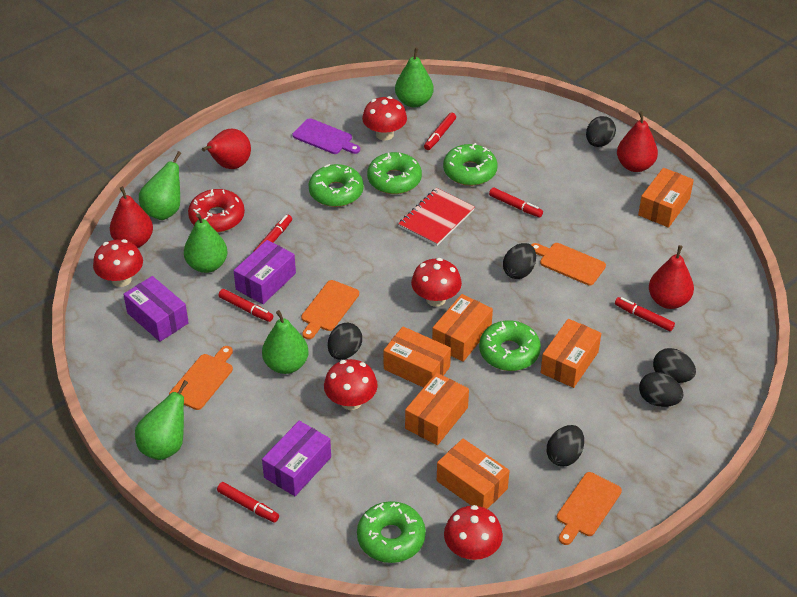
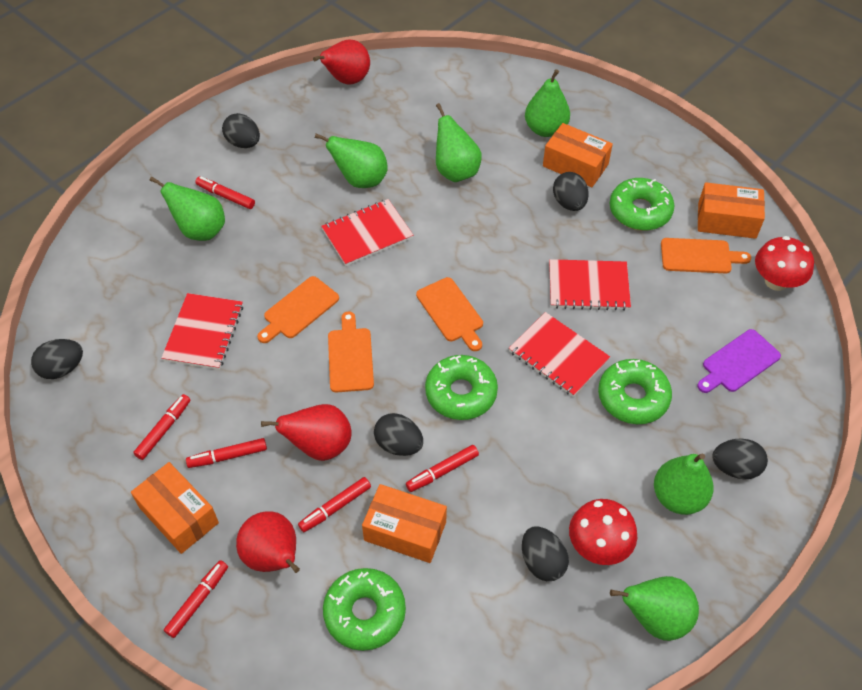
green donut: [308,164,364,207] [357,501,426,563] [367,152,422,194] [443,143,498,186] [479,320,541,371] = 5 -> [323,568,406,651] [425,355,498,420] [598,359,672,424] [609,178,675,231] = 4
green pear: [135,380,188,460] [139,151,181,220] [184,213,228,273] [262,310,309,374] [395,48,434,107] = 5 -> [150,176,225,241] [315,134,388,188] [436,103,482,182] [525,69,570,137] [610,576,699,641] [654,454,714,515] = 6
orange box: [383,327,451,388] [405,373,469,445] [432,294,493,362] [437,439,510,509] [541,319,601,388] [638,168,694,228] = 6 -> [131,462,219,554] [362,484,447,563] [543,123,613,187] [698,182,765,239] = 4
purple box: [123,276,189,342] [234,240,296,304] [262,421,331,496] = 3 -> none = 0
red donut: [188,189,245,233] = 1 -> none = 0
red mushroom: [93,239,143,287] [324,359,378,410] [362,96,407,141] [411,258,462,307] [444,505,503,560] = 5 -> [569,499,637,565] [755,236,814,291] = 2
red notebook: [398,188,475,246] = 1 -> [161,293,243,370] [321,199,414,266] [509,312,610,397] [549,259,631,311] = 4
red pear: [110,186,153,248] [202,129,251,169] [617,111,658,172] [649,245,694,309] = 4 -> [236,511,300,573] [261,404,352,461] [313,40,370,85] = 3

